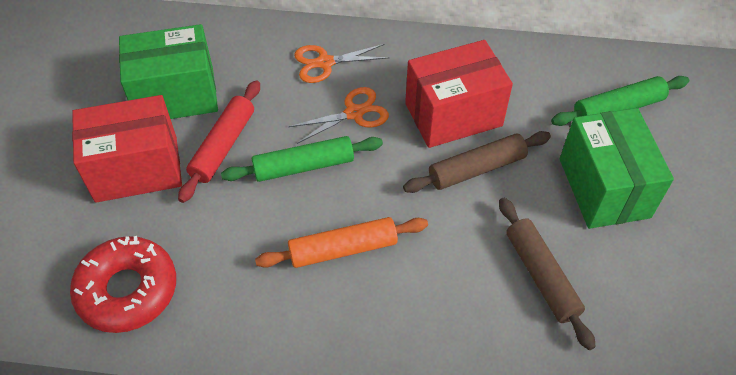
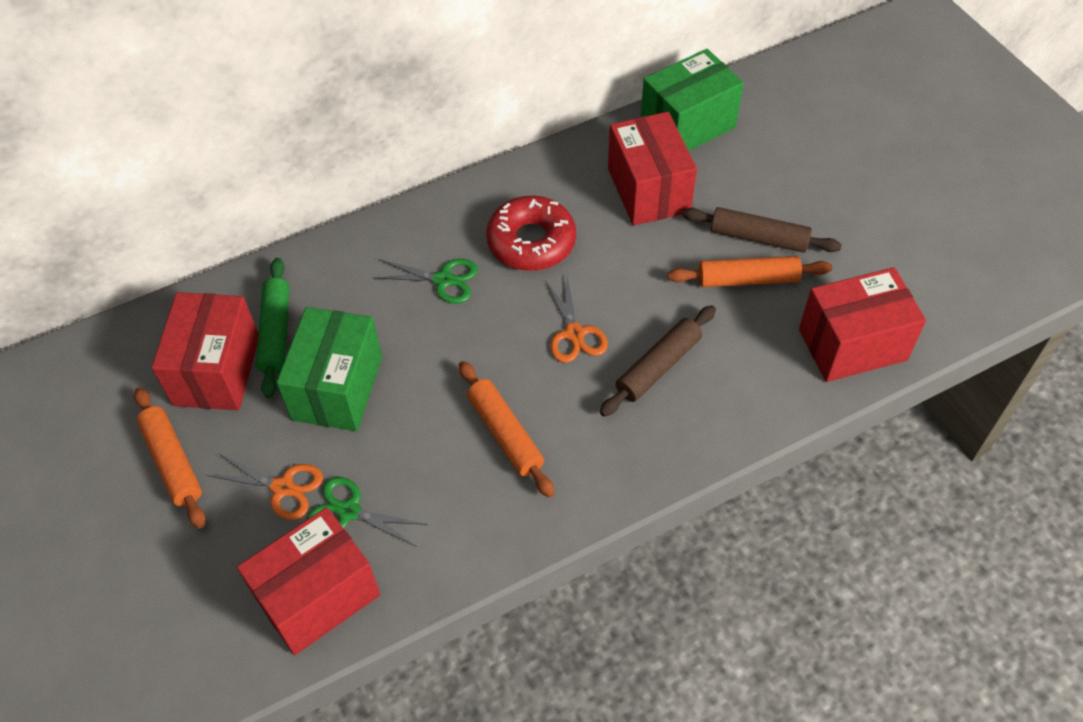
green rolling pin: [221,136,383,182] [551,76,689,126] = 2 -> [256,258,290,398] = 1
green scissors: none = 0 -> [307,477,428,547] [373,259,478,304] = 2
orange rolling pin: [255,217,428,268] = 1 -> [134,387,206,529] [459,361,555,498] [668,256,832,287] = 3
red box: [72,95,182,203] [405,40,513,148] = 2 -> [152,292,258,410] [237,507,380,655] [608,112,697,226] [799,267,926,382] = 4
red rolling pin: [178,80,260,203] = 1 -> none = 0

